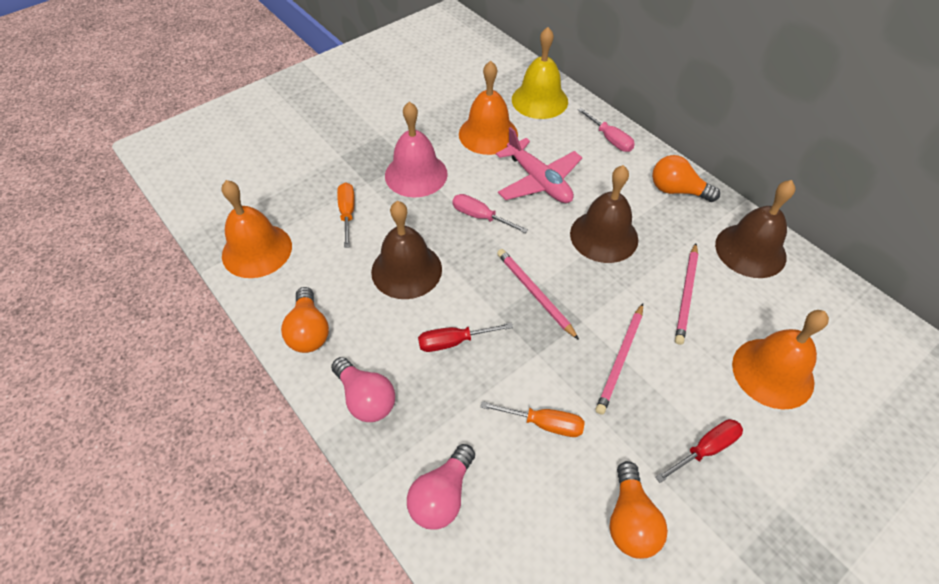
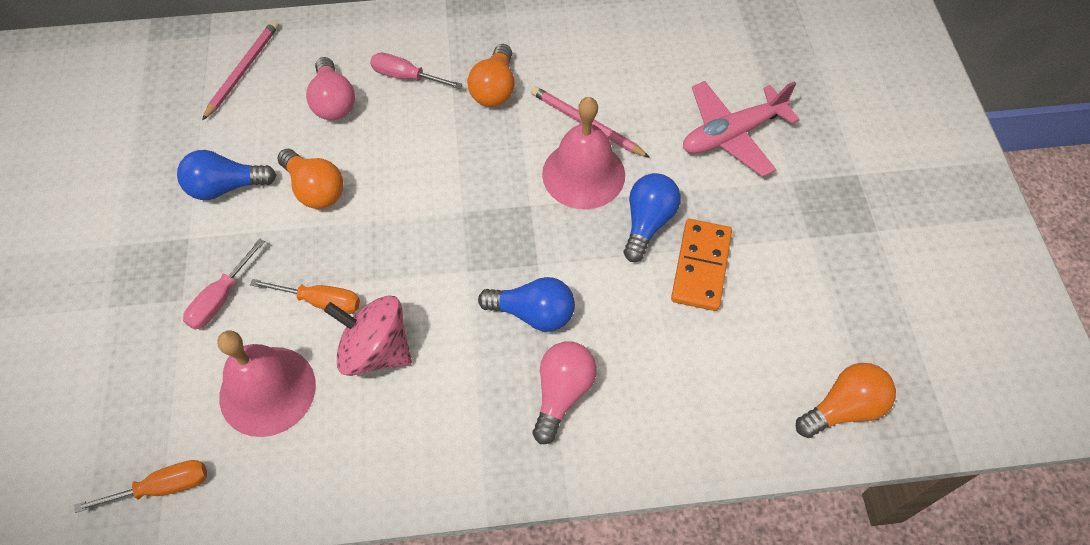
blue light bulb: none = 0 -> [177,150,276,200] [478,277,575,332] [624,173,681,262] = 3
brown bell: [371,201,442,299] [570,165,638,263] [715,180,796,278] = 3 -> none = 0
orange bell: [221,180,292,278] [459,61,518,155] [732,310,829,410] = 3 -> none = 0
orange domino: none = 0 -> [671,219,732,311] = 1
pink bell: [385,102,448,197] = 1 -> [217,330,316,437] [542,97,625,209] = 2
pink pencil: [497,249,579,340] [596,303,643,415] [675,243,698,345] = 3 -> [202,20,279,121] [531,86,650,158] = 2
pink spinning top: none = 0 -> [324,296,412,376] = 1
red screwdriver: [418,323,513,352] [655,419,743,483] = 2 -> none = 0
yellow bell: [512,27,568,119] = 1 -> none = 0

